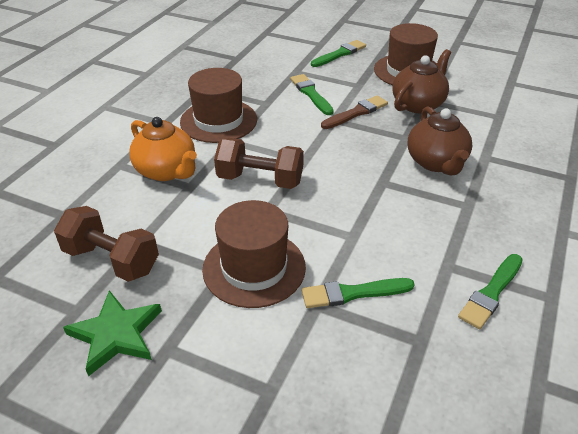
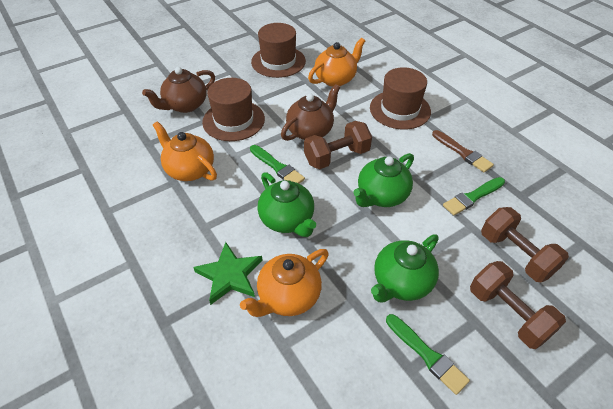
brown dumbbell: [54,206,159,282] [214,138,304,189] = 2 -> [304,121,372,169] [470,261,566,349] [481,207,569,282] = 3
green brush: [290,74,334,115] [302,278,415,308] [311,40,366,67] [458,254,523,329] = 4 -> [250,145,305,183] [386,314,470,395] [443,177,505,215] = 3
green teapot: none = 0 -> [258,172,316,237] [353,153,414,207] [371,234,439,302] = 3
orange teapot: [129,117,197,181] = 1 -> [153,121,217,181] [240,249,329,317] [308,38,365,87] = 3

